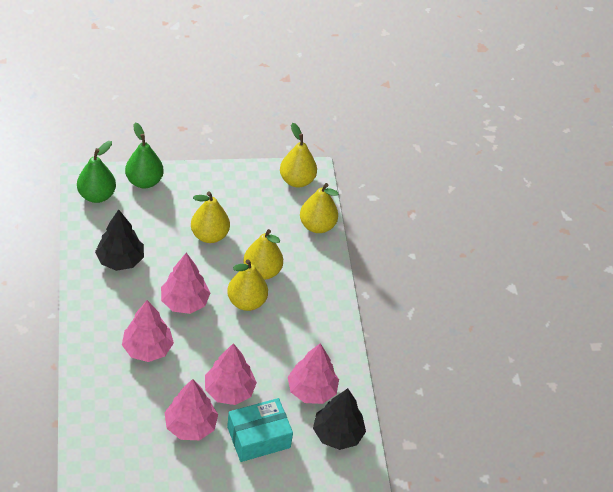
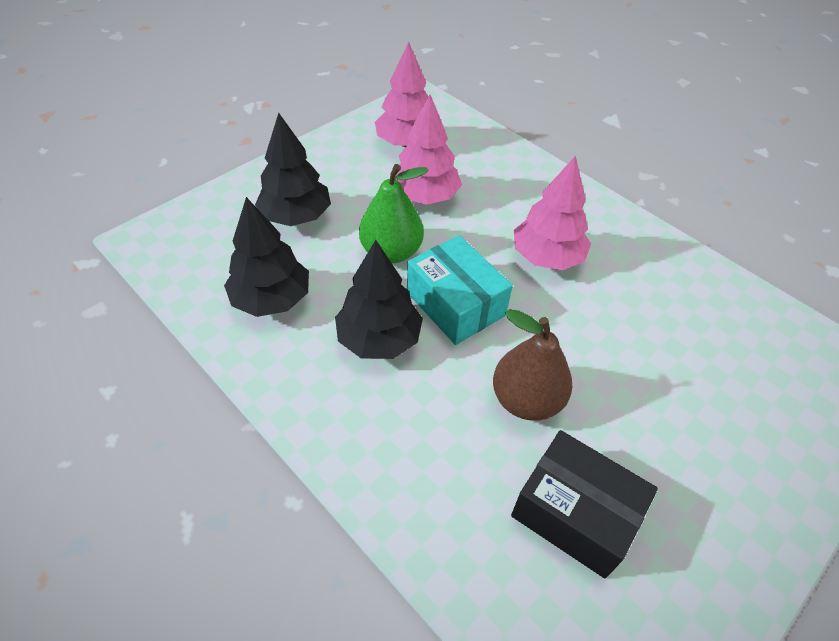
black box: none = 0 -> [511,430,658,578] = 1
black tree: [95,209,144,271] [313,388,366,450] = 2 -> [224,197,309,317] [255,113,331,226] [335,240,423,359] = 3
brown pear: none = 0 -> [493,309,572,421] = 1
green pear: [77,141,116,203] [125,122,164,188] = 2 -> [359,164,429,263] = 1
pink tree: [122,300,174,362] [161,253,210,314] [164,379,218,440] [205,343,257,405] [288,343,339,404] = 5 -> [375,42,429,147] [395,95,462,205] [514,156,591,270] = 3
yellow pear: [191,191,230,243] [227,259,268,311] [243,229,283,280] [280,123,317,188] [300,183,339,233] = 5 -> none = 0

